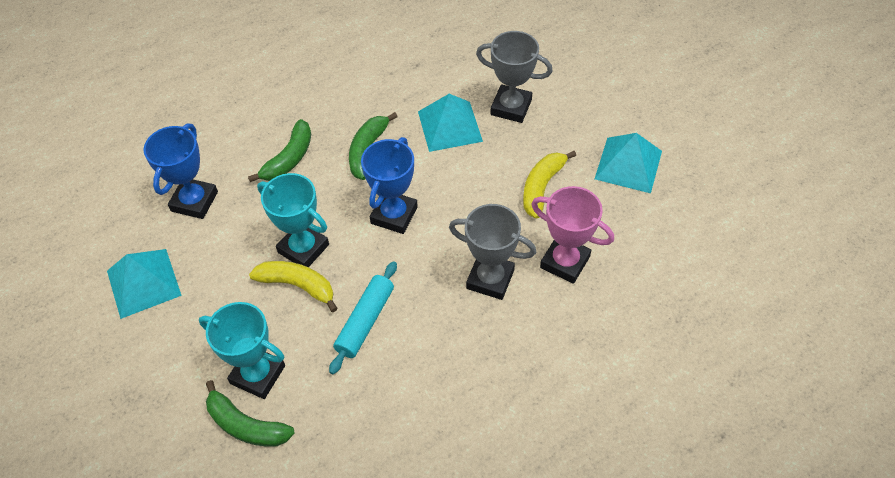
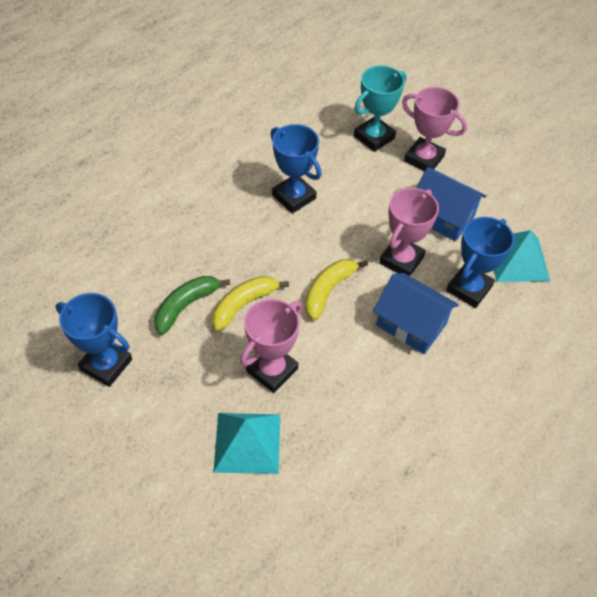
blue house: none = 0 -> [373,273,459,354] [417,167,486,241] = 2
blue trophy: [143,123,218,219] [361,137,418,234] = 2 -> [56,293,132,387] [270,124,322,213] [446,217,515,308] = 3
green banana: [206,380,295,447] [248,119,311,182] [349,112,398,180] = 3 -> [154,276,230,335] = 1
grey trophy: [449,204,536,300] [476,31,553,123] = 2 -> none = 0
pink trophy: [531,186,614,284] = 1 -> [240,299,302,393] [379,188,439,276] [402,87,467,171] = 3
turquoise pyramid: [107,249,182,319] [418,94,483,152] [595,133,662,193] = 3 -> [213,413,280,474] [494,230,550,282] = 2
turquoise rolling pin: [329,261,397,374] = 1 -> none = 0
turquoise trophy: [199,302,285,399] [257,173,329,267] = 2 -> [354,65,406,152] = 1

